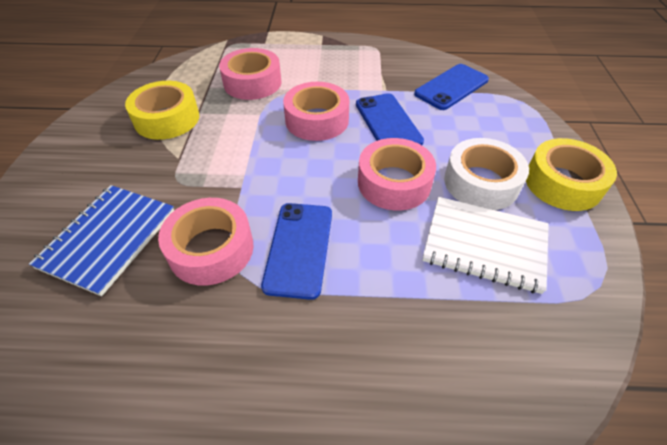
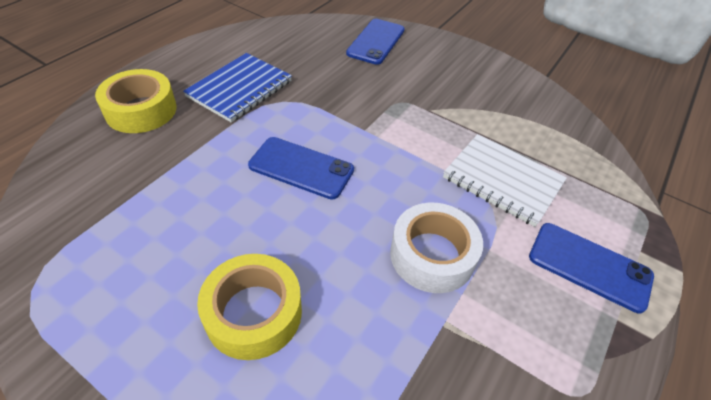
pink tape: [158,198,254,286] [219,48,282,100] [283,82,349,141] [358,138,436,211] = 4 -> none = 0

